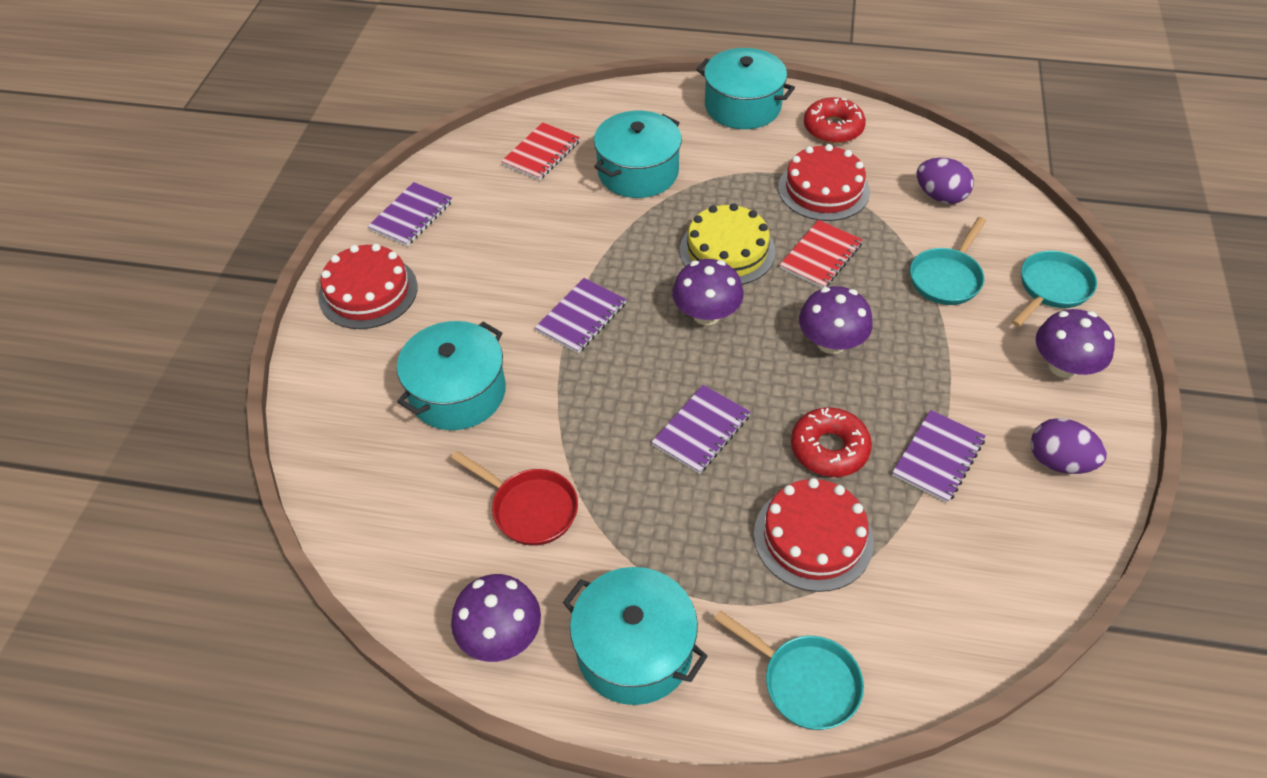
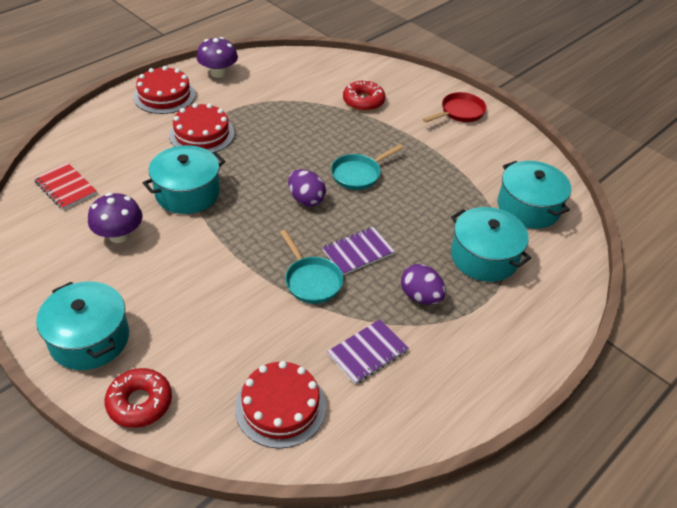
purple mushroom: [451,574,541,662] [672,259,744,325] [799,286,873,354] [1036,309,1115,378] = 4 -> [88,193,142,243] [197,37,238,78] = 2
purple notebook: [368,182,452,246] [535,278,626,353] [652,385,751,474] [892,410,986,503] = 4 -> [322,227,395,275] [327,319,409,385] = 2
red notebook: [501,122,580,180] [779,220,863,288] = 2 -> [34,162,97,210] = 1
turquoise pan: [714,610,864,730] [910,217,986,305] [1012,251,1097,327] = 3 -> [280,230,343,304] [331,144,403,190] = 2
yellow cake: [680,203,776,285] = 1 -> none = 0

